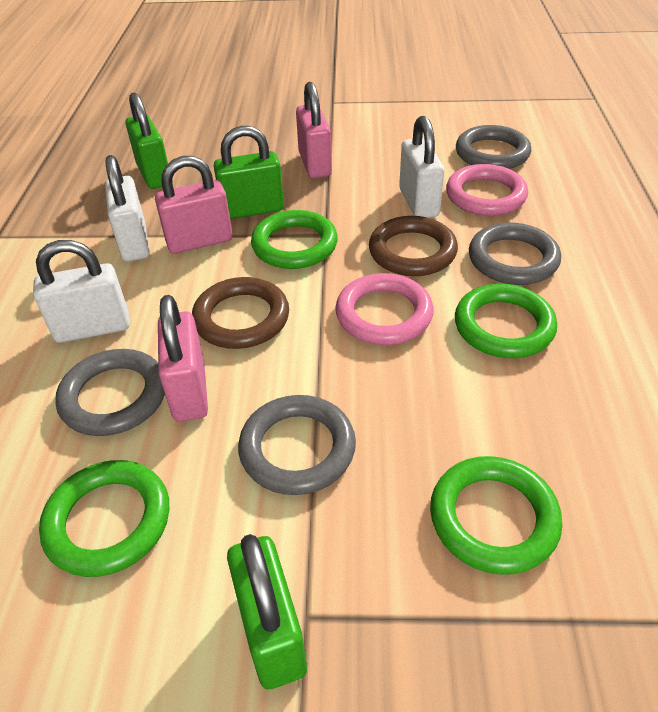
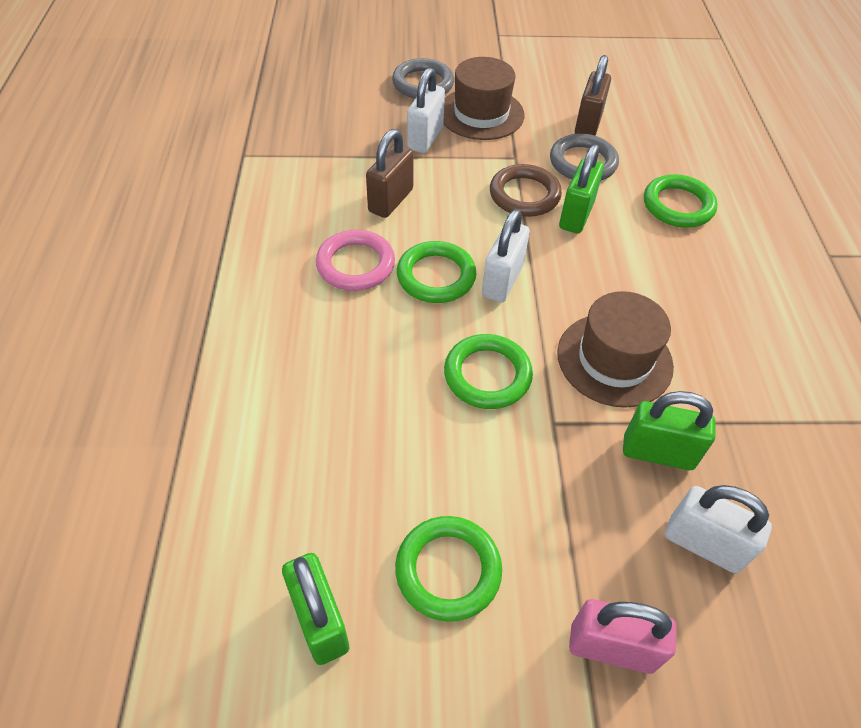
brown hat: none = 0 -> [443,57,525,140] [557,291,674,408] = 2
brown padlock: none = 0 -> [366,129,414,218] [575,55,611,136] = 2
brown ring: [192,277,289,349] [369,216,458,276] = 2 -> [490,164,562,217] = 1
grey ring: [55,349,165,436] [238,395,356,495] [456,125,531,169] [469,223,561,285] = 4 -> [392,58,454,99] [550,134,619,180] = 2
pink padlock: [155,156,233,254] [158,295,208,422] [296,82,332,178] = 3 -> [569,599,677,674] = 1
pink ring: [335,273,434,345] [446,164,528,216] = 2 -> [316,230,395,291] = 1

